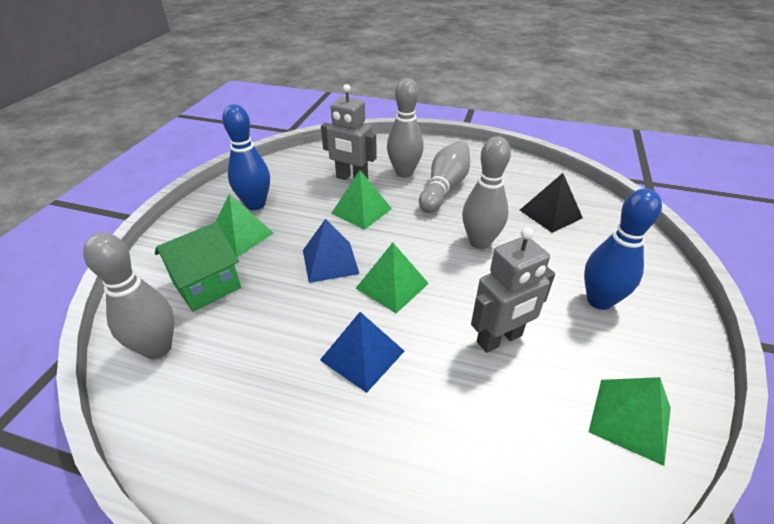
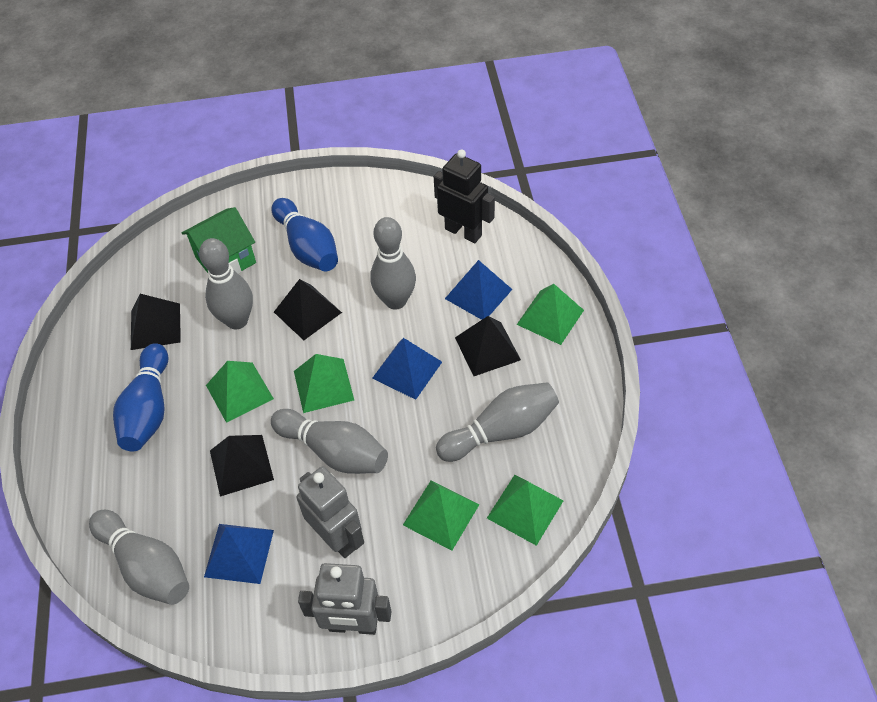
black pyramid: [520,173,583,233] = 1 -> [131,294,181,350] [210,435,274,497] [274,279,342,340] [455,316,521,376] = 4
black robot: none = 0 -> [434,149,495,243] = 1
blue pyramid: [303,219,359,283] [320,312,404,393] = 2 -> [204,524,274,584] [372,338,442,400] [445,260,513,320] = 3
green pyramid: [216,194,274,257] [332,170,392,230] [356,243,429,313] [589,377,671,466] = 4 -> [206,361,274,423] [294,354,354,413] [403,481,480,551] [487,475,564,546] [517,284,584,345] = 5
grey bowling pin: [83,233,174,359] [387,78,424,178] [419,141,470,213] [462,136,511,249] = 4 -> [89,510,189,605] [199,238,253,329] [271,409,388,474] [370,217,416,310] [436,382,559,462] = 5

